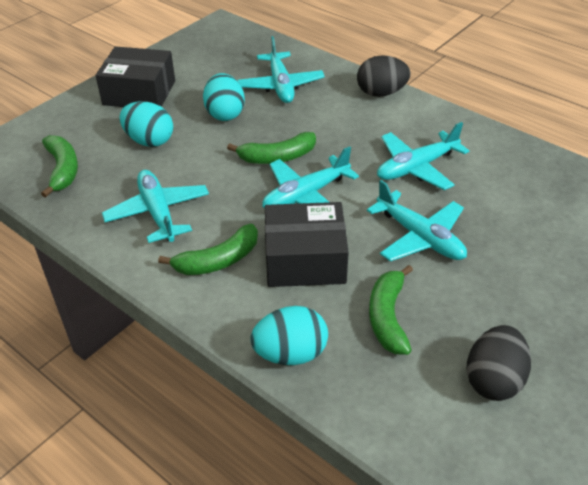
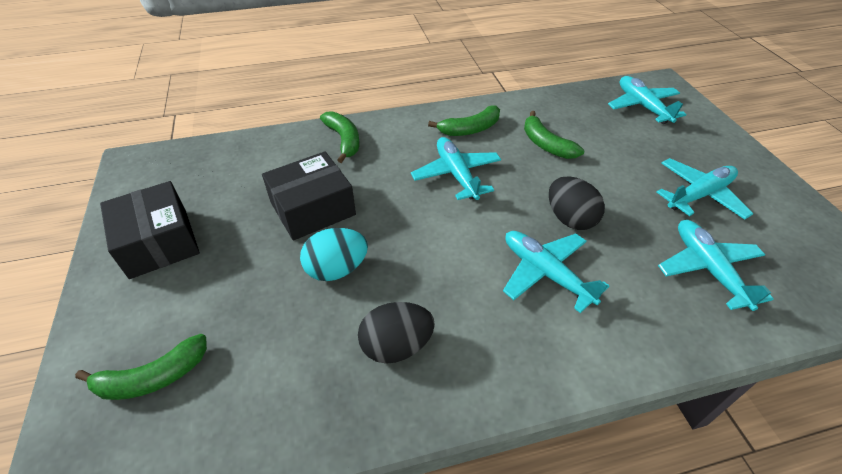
turquoise egg: [120,101,173,147] [203,73,245,121] [251,306,328,365] = 3 -> [300,228,368,281] = 1

